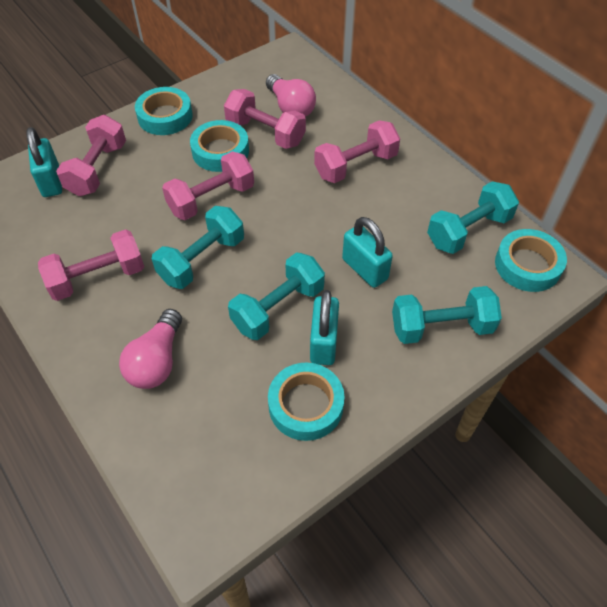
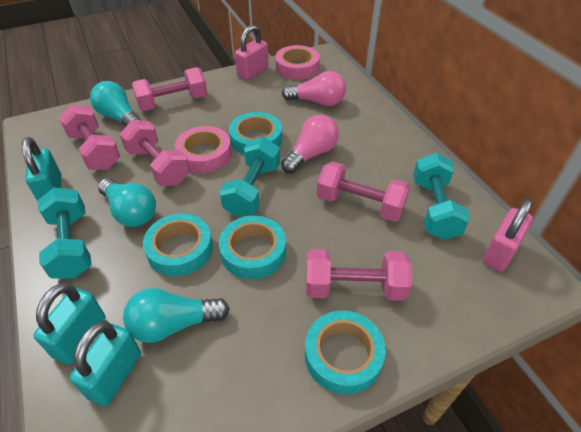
pink padlock: none = 0 -> [235,25,269,80] [483,199,533,271] = 2
pink tape: none = 0 -> [175,126,232,173] [275,45,320,79] = 2
turquoise dumbbell: [152,206,244,289] [228,252,325,340] [392,286,502,344] [427,181,519,254] = 4 -> [38,187,92,279] [219,137,280,217] [413,153,470,240] = 3
turquoise light bulb: none = 0 -> [90,81,142,126] [98,178,156,227] [123,288,230,343] = 3

